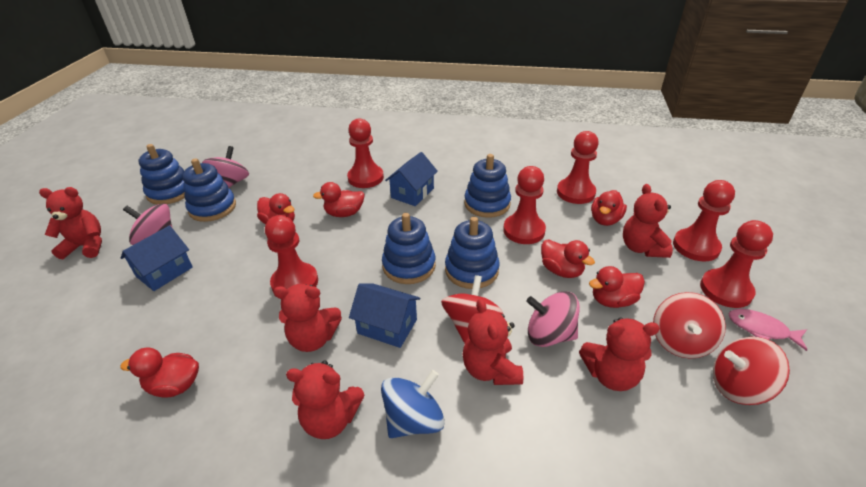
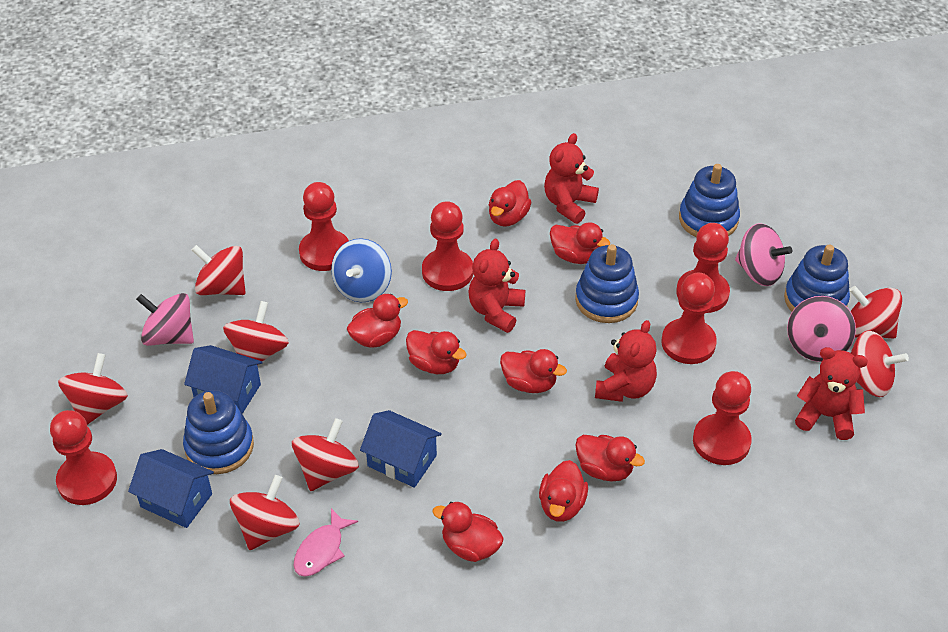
blue stacking toy: [139,144,185,205] [182,158,236,222] [382,213,436,284] [445,217,499,289] [464,154,511,218] = 5 -> [183,390,254,474] [575,244,639,323] [679,164,740,237] [784,244,850,312] = 4
red duck: [120,347,199,398] [257,193,295,224] [313,182,365,217] [541,239,595,278] [589,266,645,308] [591,190,627,226] = 6 -> [347,294,408,348] [406,330,467,374] [432,502,504,562] [489,180,531,227] [500,349,567,393] [539,460,588,522] [550,222,610,264] [575,435,645,481] = 8
red spinning top: [441,275,503,343] [653,292,726,359] [713,337,790,405] = 3 -> [58,353,128,425] [192,245,246,295] [223,301,289,361] [230,475,300,550] [292,418,359,491] [849,286,902,339] [851,330,909,397] = 7
red teddy bear: [39,187,102,259] [273,284,342,352] [286,361,365,439] [462,299,523,385] [579,317,660,391] [623,184,673,258] = 6 -> [469,239,525,333] [544,133,599,224] [595,320,657,402] [795,347,868,440] = 4

